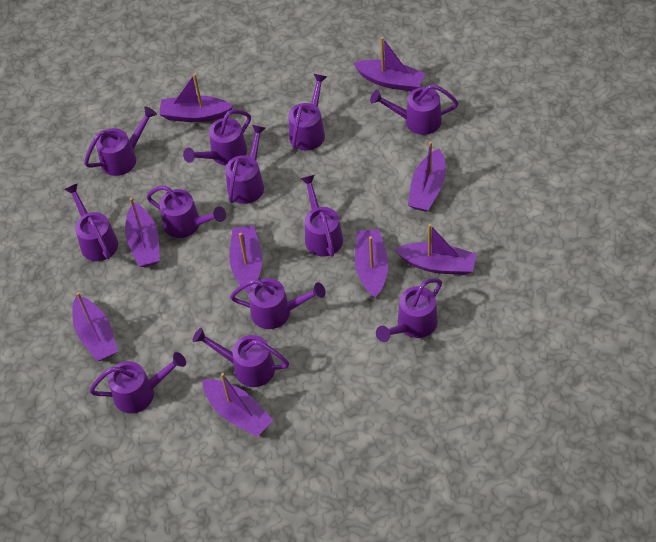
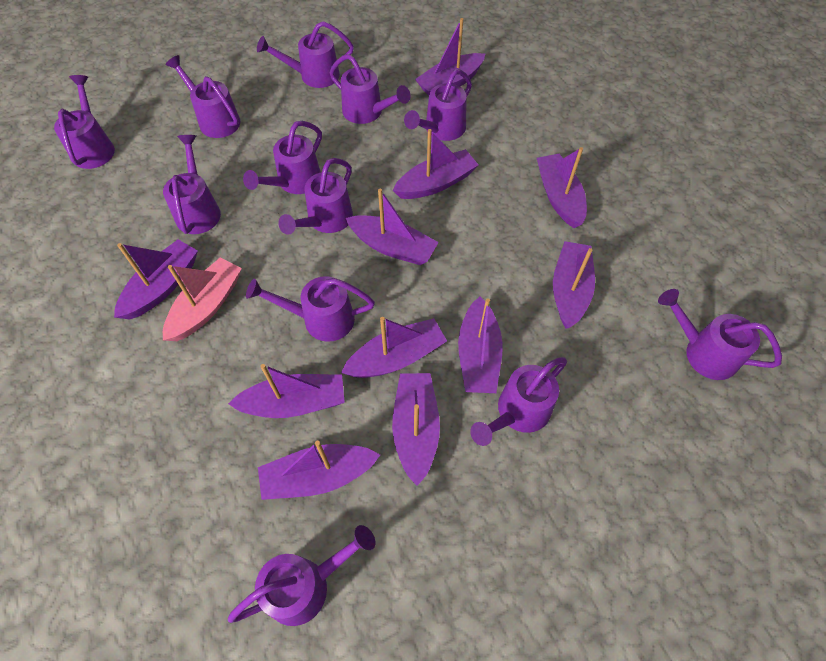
pink boat: none = 0 -> [163,257,242,341] = 1
purple boat: [72,292,118,361] [125,198,160,267] [159,74,233,122] [202,373,273,437] [230,226,262,293] [353,37,425,92] [355,229,388,298] [394,224,477,275] [408,141,446,212] = 9 -> [114,240,198,319] [228,364,345,418] [258,441,380,500] [341,317,447,378] [346,189,439,265] [392,373,440,486] [393,129,478,199] [415,18,485,95] [458,296,503,393] [537,147,587,228] [553,241,595,328] = 11

